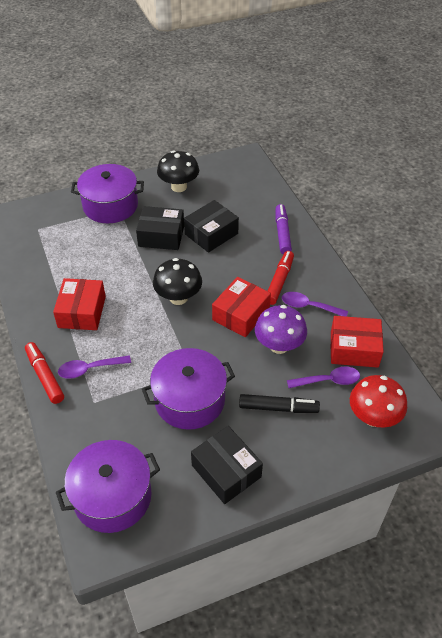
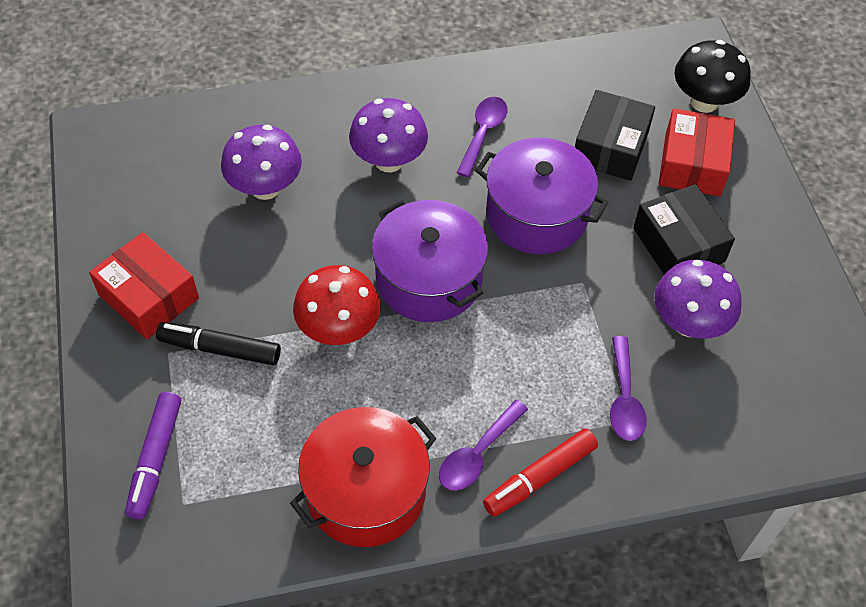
black box: [136,206,184,250] [184,200,239,253] [191,426,263,504] = 3 -> [575,90,655,181] [633,184,735,275] = 2
black mushroom: [153,258,202,305] [157,151,199,192] = 2 -> [675,40,751,113] = 1
purple mushroom: [255,305,307,354] = 1 -> [221,125,302,200] [349,98,428,172] [654,260,742,338] = 3
purple pot: [56,440,160,533] [71,164,144,223] [142,348,235,430] = 3 -> [372,200,488,322] [475,137,609,254] = 2
red box: [53,278,106,330] [212,277,271,337] [331,316,384,368] = 3 -> [89,232,199,339] [659,108,735,196] = 2
red marker: [25,342,64,404] [268,251,294,305] = 2 -> [483,429,598,517] = 1
red pot: none = 0 -> [290,407,437,547] = 1

